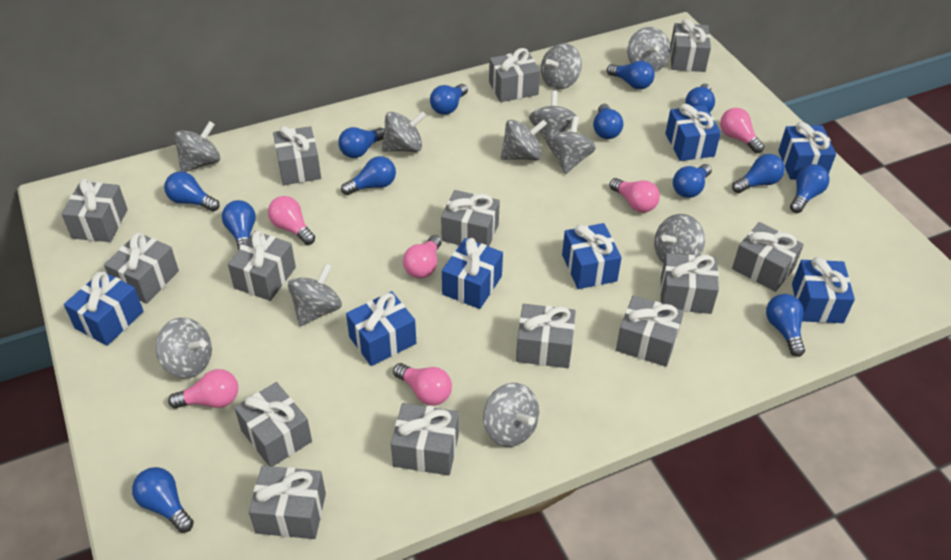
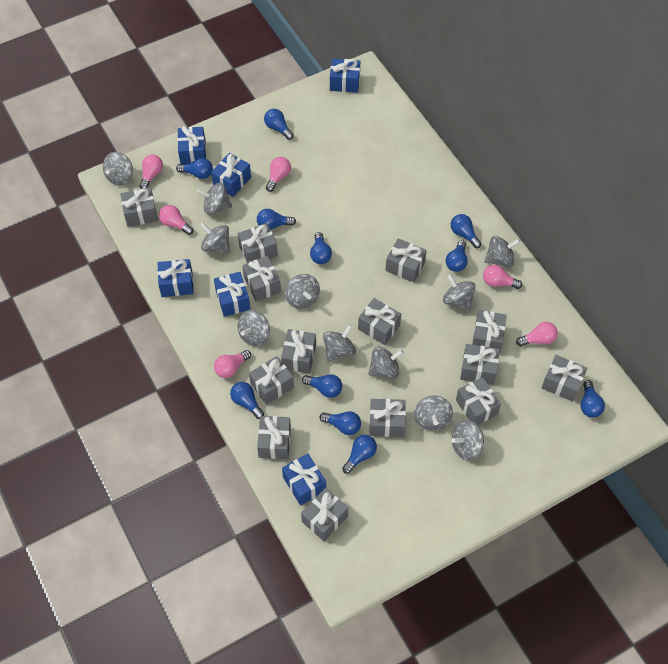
blue gift: [64,271,144,346] [346,291,416,366] [442,238,503,309] [562,223,622,289] [665,104,721,161] [778,122,836,180] [792,257,855,323] = 7 -> [157,259,194,297] [177,126,206,164] [211,153,251,197] [214,272,250,317] [282,454,326,506] [330,58,360,93] = 6
blue light bulb: [132,467,194,533] [164,171,220,212] [222,200,256,251] [338,127,384,158] [341,156,396,195] [430,84,468,115] [593,104,623,139] [607,61,655,90] [673,164,712,198] [685,84,715,113] [732,154,785,193] [766,294,805,357] [790,164,830,213] = 13 -> [176,158,213,179] [230,382,264,419] [257,209,296,230] [264,109,294,140] [302,374,342,398] [310,232,332,264] [319,411,361,435] [342,435,377,474] [446,240,468,272] [451,214,481,248] [580,380,605,417] = 11

